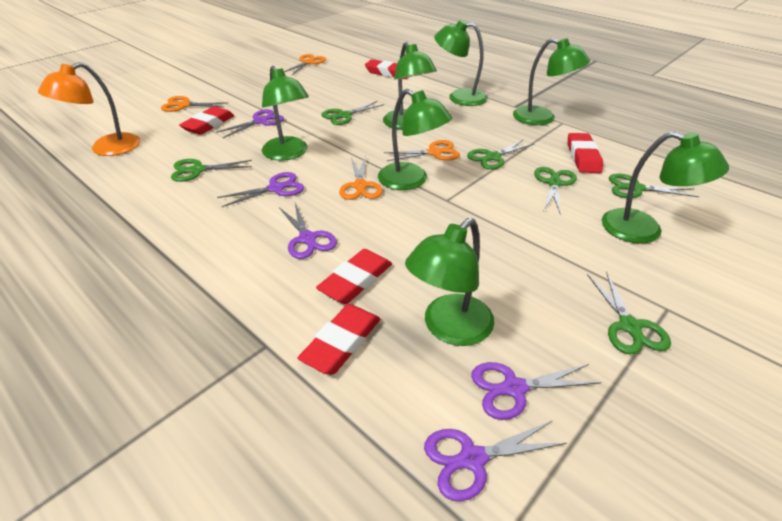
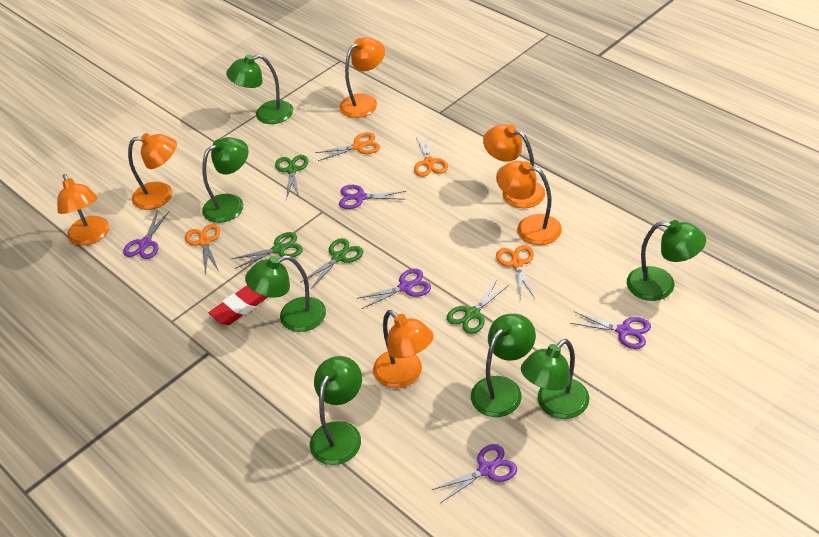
green scissors: [171,159,252,182] [321,101,384,125] [467,139,534,170] [534,167,577,215] [587,271,671,354] [609,174,699,198] = 6 -> [231,232,303,269] [275,155,309,199] [300,238,363,289] [447,279,509,334] = 4
orange lamp: [38,62,140,156] = 1 -> [57,174,109,246] [128,133,177,210] [339,37,385,118] [373,310,434,388] [483,124,545,208] [496,161,562,245] = 6
red eraser: [179,106,234,135] [298,304,380,374] [316,249,392,304] [365,59,409,79] [568,133,603,173] = 5 -> [209,285,268,325] = 1

